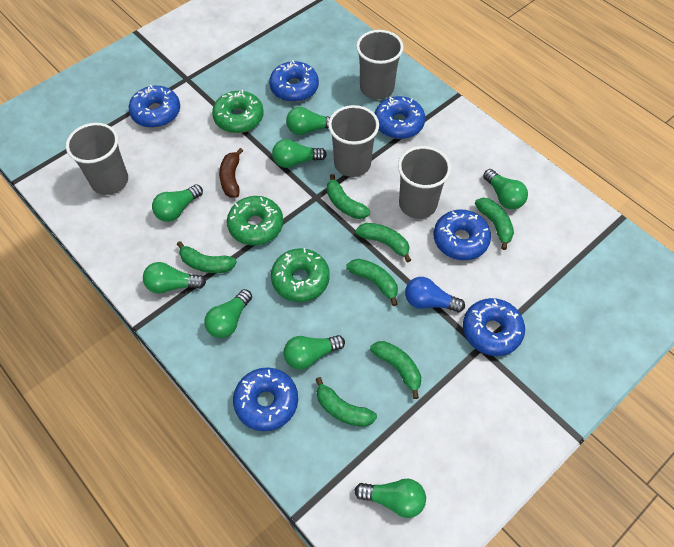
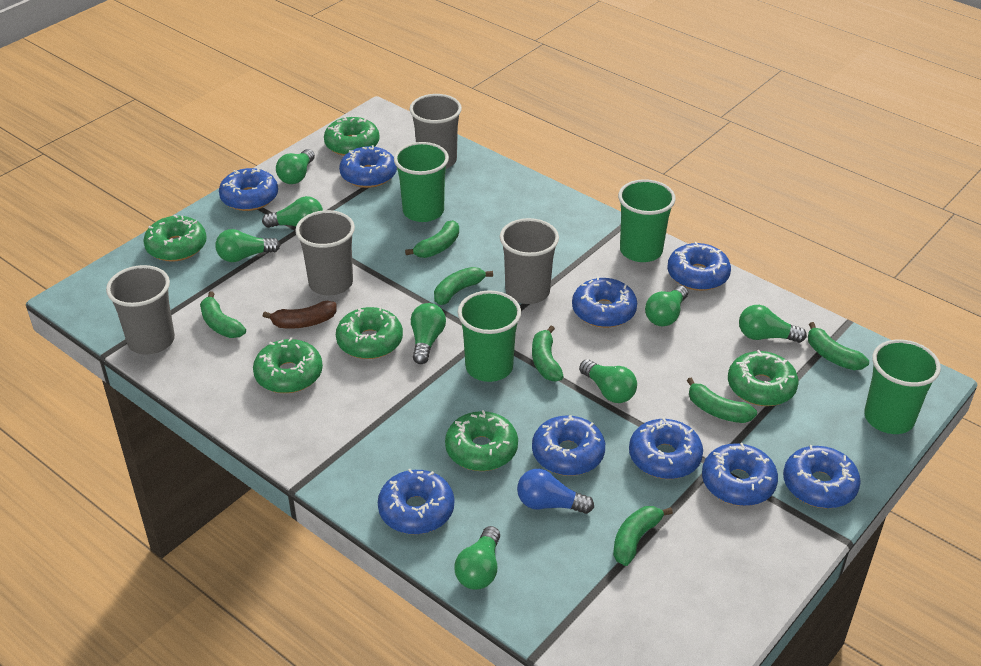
blue donut: [129,85,180,128] [233,368,298,431] [269,60,319,102] [374,96,425,139] [434,210,491,260] [463,298,525,356] = 6 -> [219,168,278,211] [339,145,397,188] [378,469,454,534] [532,415,605,476] [572,276,637,328] [629,417,703,479] [667,242,731,291] [702,443,778,506] [783,445,861,509] = 9
green cup: none = 0 -> [394,142,449,222] [458,291,521,382] [618,179,676,262] [864,340,941,434] = 4
green donut: [212,90,264,133] [227,196,283,246] [271,248,330,302] = 3 -> [143,215,207,262] [253,337,323,393] [324,116,380,156] [336,307,403,359] [445,410,518,471] [728,350,798,406] = 6

